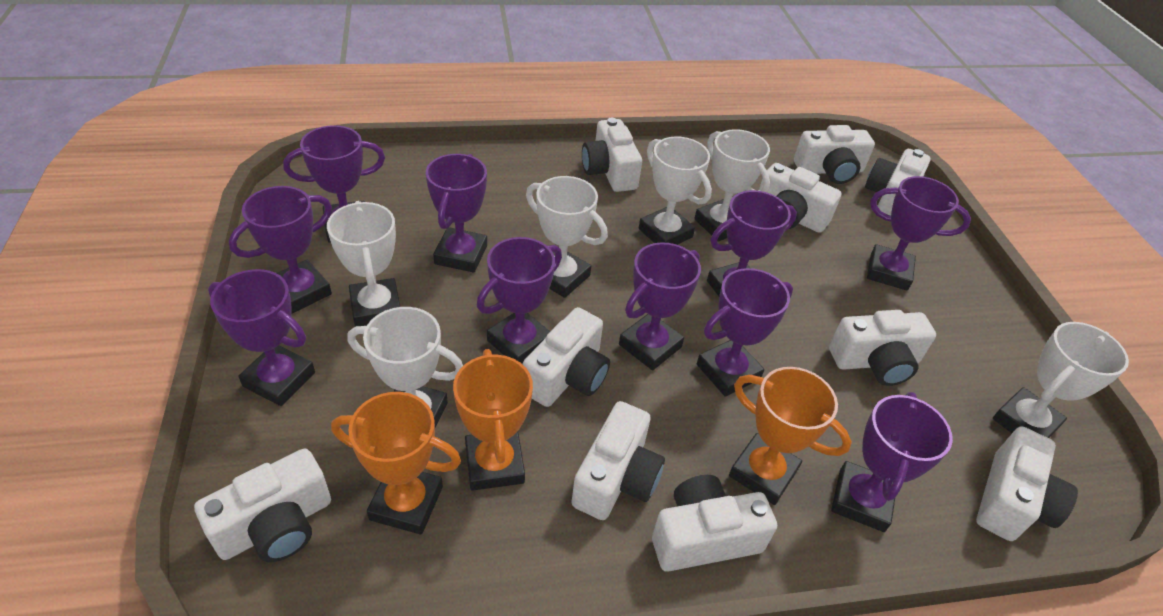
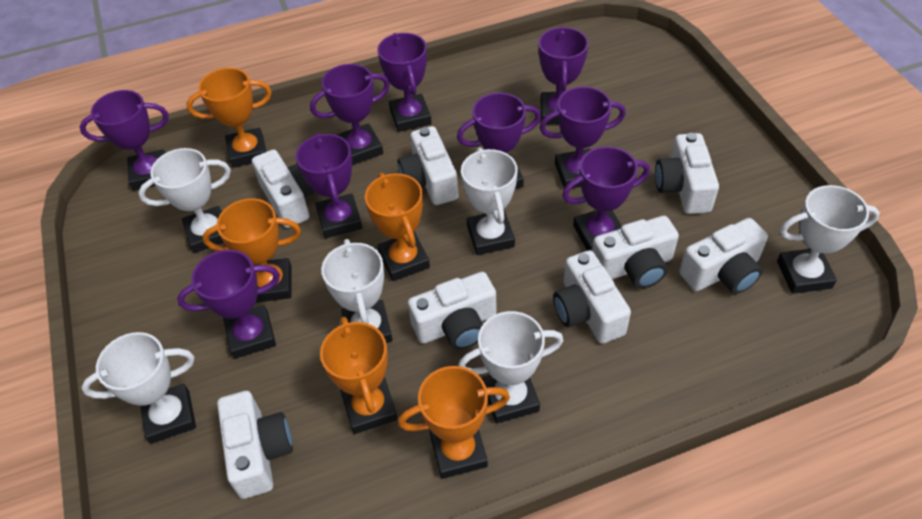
orange trophy: [331,392,461,535] [453,349,533,491] [729,367,852,505] = 3 -> [186,68,272,168] [202,198,301,303] [320,317,398,434] [365,173,430,281] [398,366,510,479] = 5
purple trophy: [208,269,315,406] [229,186,332,314] [283,125,385,242] [426,154,487,273] [477,237,562,364] [619,242,701,370] [697,268,793,397] [707,190,797,296] [831,392,953,532] [867,176,971,291] = 10 -> [79,90,169,190] [177,250,280,359] [296,133,362,238] [310,64,390,165] [377,33,432,132] [457,93,541,189] [538,26,589,124] [540,86,626,188] [562,146,650,251] = 9
white camera: [194,448,331,562] [523,307,610,407] [571,401,665,520] [582,118,642,192] [652,475,777,572] [759,163,841,233] [794,125,875,184] [829,310,936,386] [865,149,931,215] [976,426,1078,541] = 10 -> [217,391,293,499] [252,149,315,228] [398,126,458,205] [408,272,497,350] [553,250,631,344] [592,216,679,289] [655,133,719,214] [679,218,768,294] = 8

